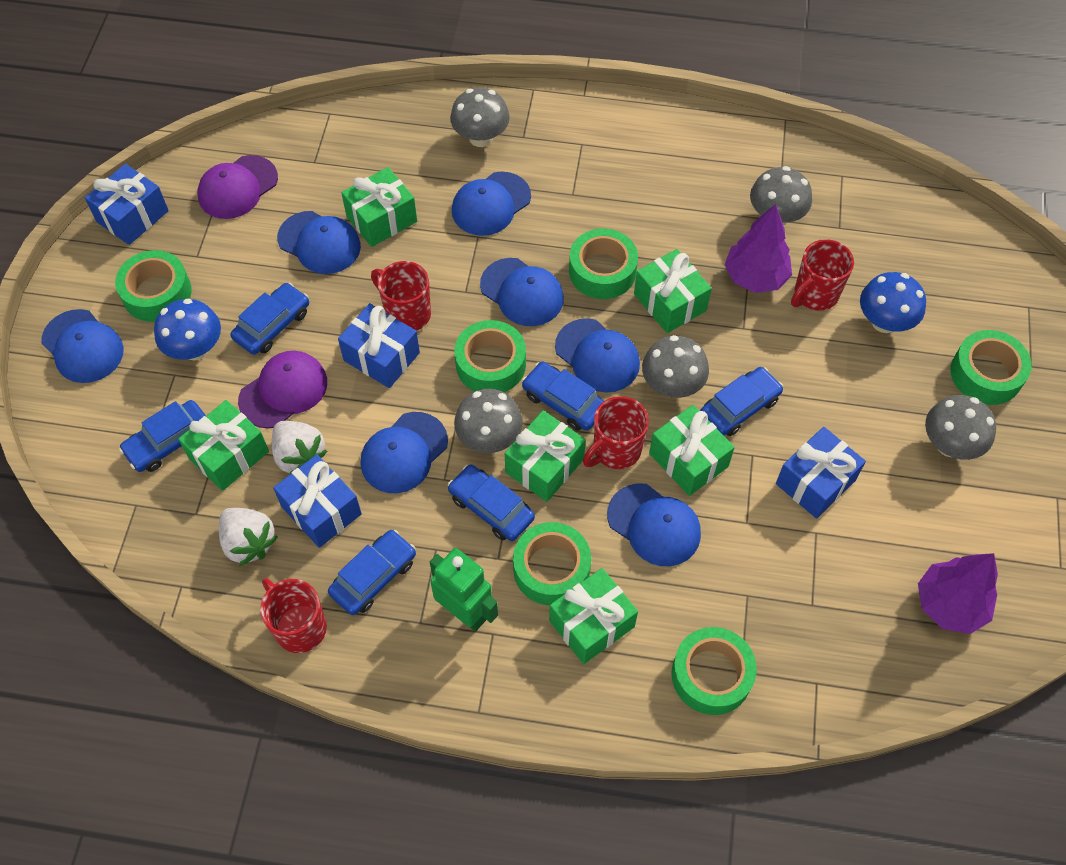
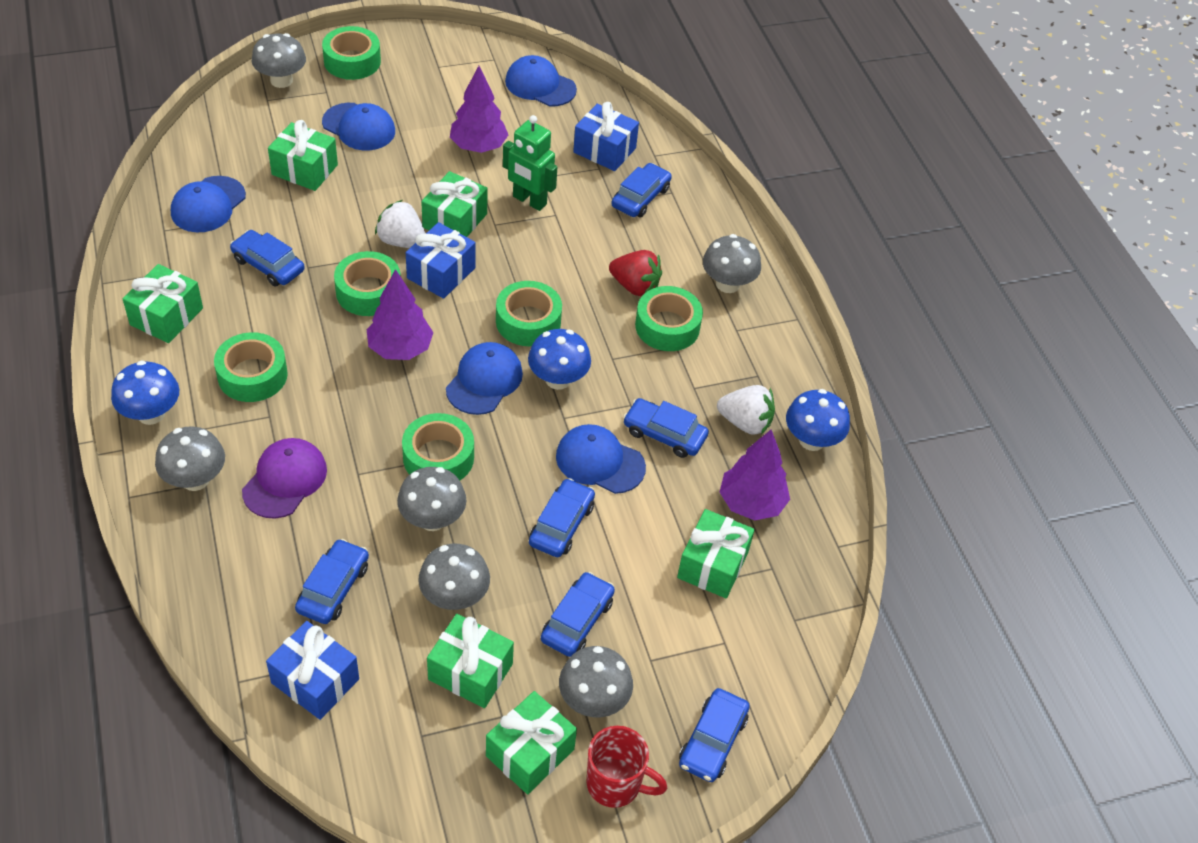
blue cap: [41,309,124,383] [277,211,361,274] [361,412,448,493] [452,172,531,236] [480,258,564,326] [555,318,640,393] [607,483,701,566] = 7 -> [171,176,246,232] [322,103,395,150] [446,342,523,415] [505,55,577,106] [556,424,646,494] = 5
blue car: [119,400,206,472] [231,283,309,355] [328,530,416,615] [448,464,535,541] [522,362,604,431] [700,367,783,436] = 6 -> [230,230,305,286] [295,539,369,624] [529,478,595,557] [541,572,615,657] [611,163,672,217] [623,398,709,458] [679,688,750,782] = 7
blue gift: [85,164,169,245] [273,454,362,548] [338,303,420,388] [776,427,866,519] = 4 -> [266,621,359,720] [406,222,476,299] [573,102,639,171] = 3
blue mushroom: [154,298,221,360] [860,272,926,333] = 2 -> [111,361,179,425] [528,329,591,390] [786,389,850,451] = 3
grey mushroom: [450,88,510,147] [454,389,523,453] [642,335,709,398] [750,166,812,226] [925,395,996,460] = 5 -> [155,426,225,491] [252,33,306,88] [397,467,466,531] [418,544,490,610] [559,646,633,717] [703,234,761,293] = 6
purple cap: [197,155,278,219] [238,351,327,428] = 2 -> [242,438,327,519] = 1
purple tree: [724,204,792,293] [918,553,998,634] = 2 -> [367,269,434,360] [450,66,508,153] [720,430,790,521] = 3
red mug: [260,578,327,653] [371,261,431,331] [583,396,649,469] [791,239,854,311] = 4 -> [586,726,667,808] = 1
red strawberry: none = 0 -> [609,250,662,296] = 1

